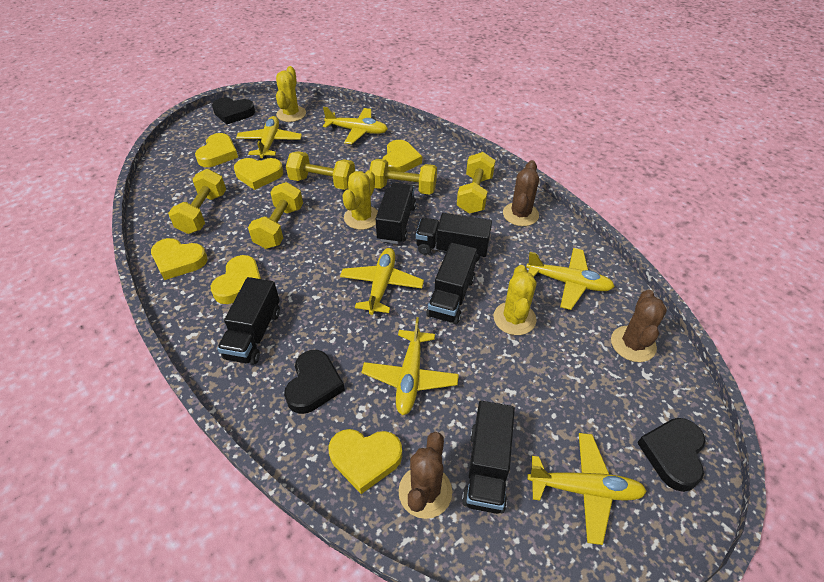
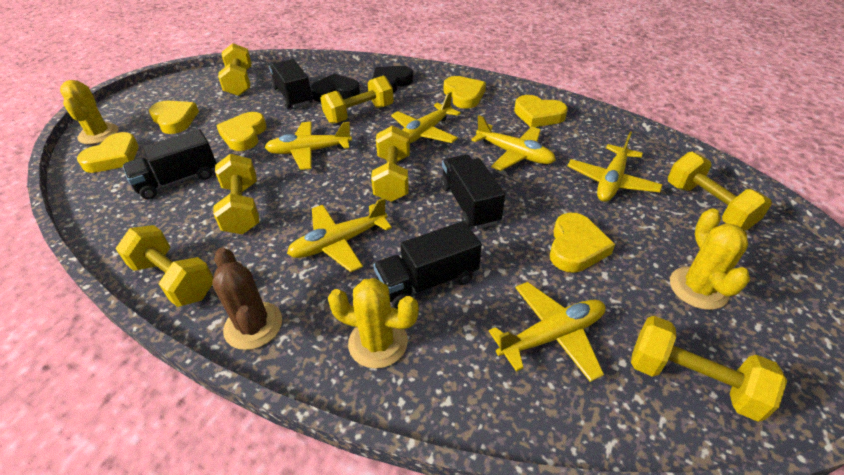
black heart: [212,98,255,125] [284,350,345,414] [637,418,705,492] = 3 -> [310,73,360,102] [372,66,414,93] = 2
black truck: [217,277,280,364] [376,183,416,244] [416,213,492,262] [426,243,477,324] [462,401,515,514] = 5 -> [123,129,217,200] [269,59,313,109] [373,221,482,309] [441,154,505,229] = 4
brown cactus: [398,432,452,519] [503,160,539,226] [611,290,667,362] = 3 -> [212,248,282,350] = 1
yellow dumbbell: [168,169,226,234] [248,182,303,249] [286,151,355,190] [370,159,437,195] [457,152,495,214] = 5 -> [115,225,214,307] [213,154,259,234] [218,43,252,96] [320,76,394,124] [371,126,410,202] [631,316,787,422] [668,152,772,230] = 7

